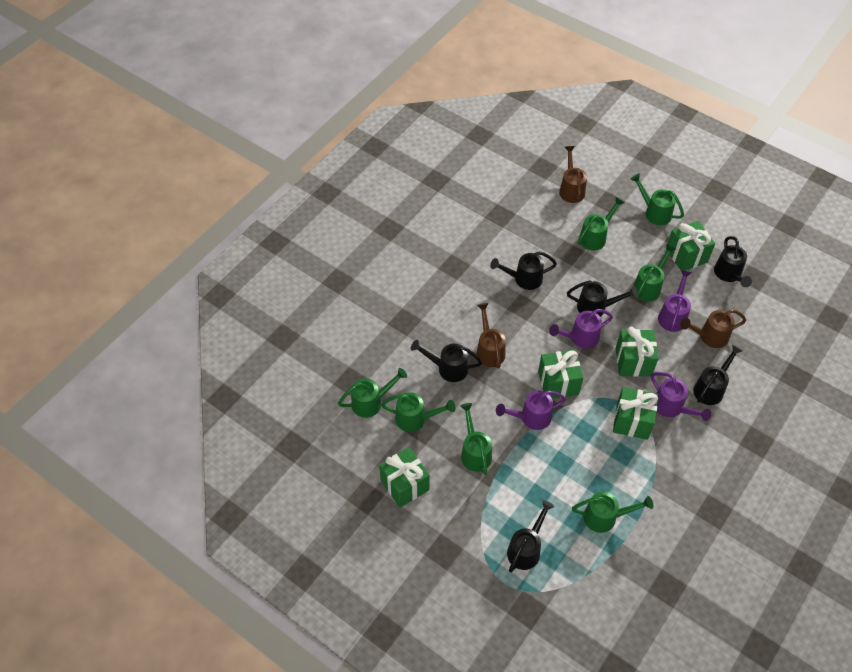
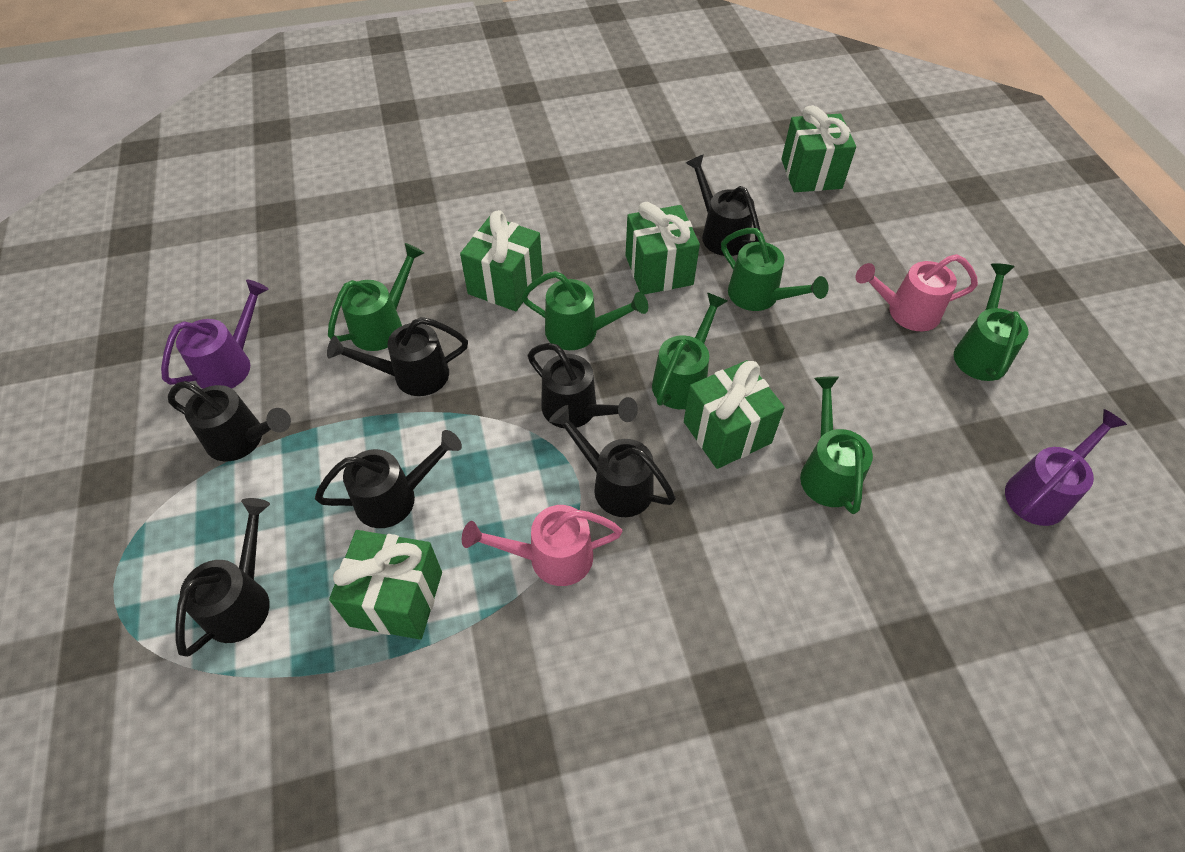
black watering can: [411,340,482,382] [490,251,557,290] [507,500,554,573] [567,280,638,317] [693,344,743,405] [714,236,752,287] = 6 -> [168,381,291,461] [176,498,270,657] [315,430,462,528] [327,317,468,396] [528,343,638,428] [549,405,676,517] [686,154,760,256] = 7
brown watering can: [476,303,506,369] [559,146,587,203] [680,309,746,348] = 3 -> none = 0
green watering can: [338,368,407,418] [381,392,456,432] [460,403,492,475] [572,492,653,533] [578,197,624,250] [630,173,684,225] [633,244,676,302] = 7 -> [328,243,424,351] [521,271,648,350] [652,293,727,409] [721,228,829,311] [800,376,873,514] [954,263,1028,381] = 6
pink watering can: none = 0 -> [462,505,622,586] [855,254,978,331] = 2
purple watering can: [496,391,566,430] [549,309,613,349] [651,372,711,421] [658,270,692,332] = 4 -> [161,280,269,389] [1005,409,1127,526] = 2

